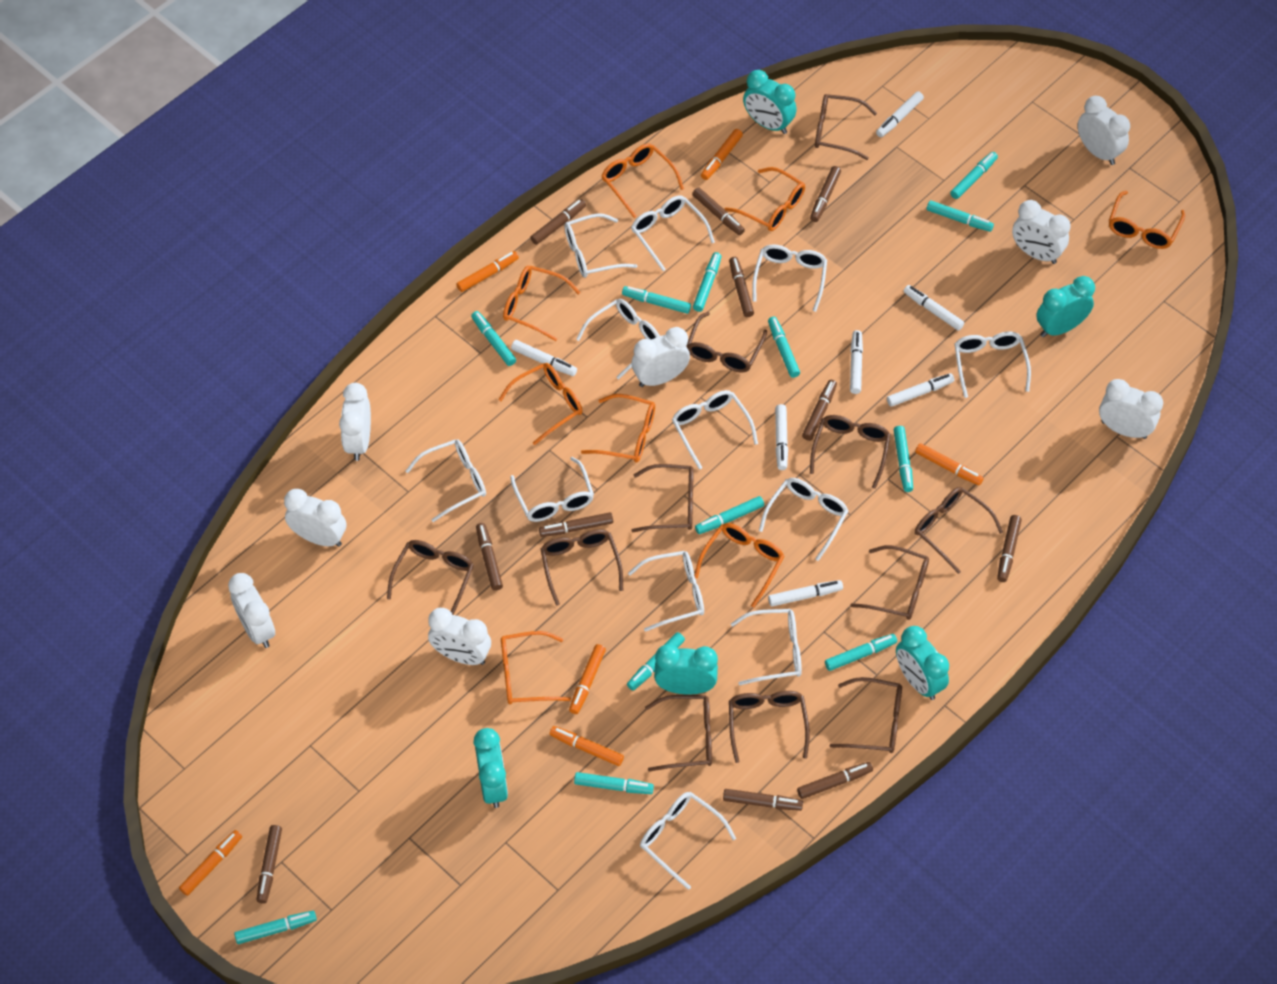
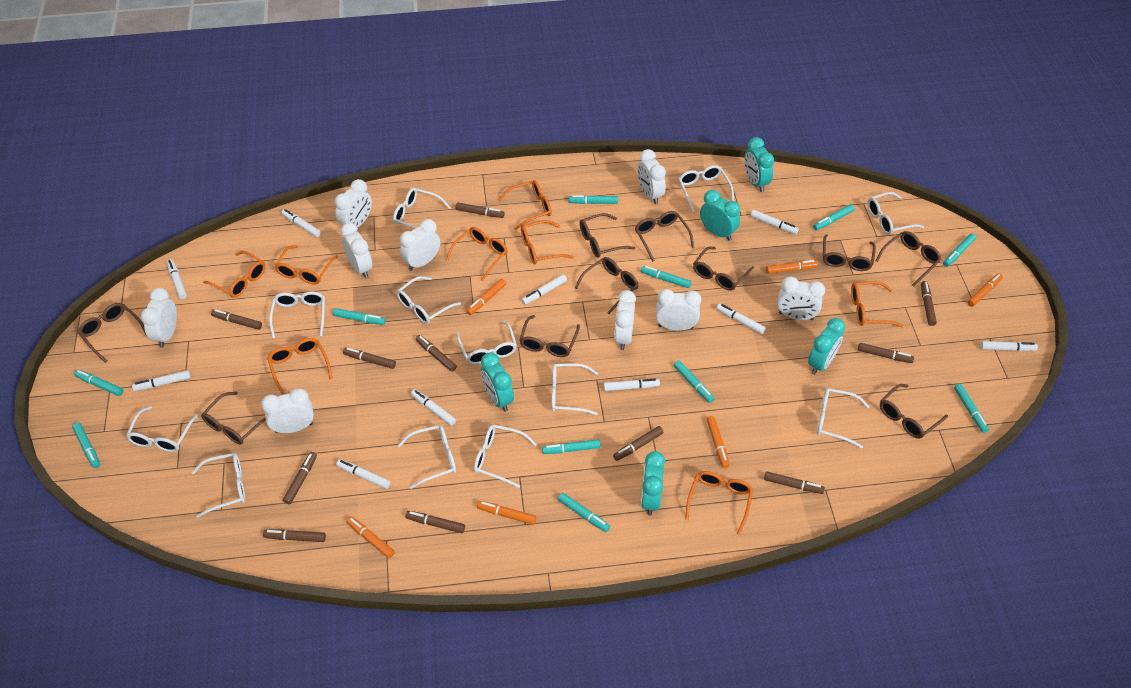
brown glasses: [387,540,474,615] [541,529,623,606] [632,464,694,532] [645,695,712,772] [686,312,767,373] [729,691,810,763] [810,415,891,489] [815,94,877,160] [830,677,902,753] [851,545,929,620] [915,487,1003,574] = 11 -> [78,303,146,363] [201,391,266,444] [520,315,580,357] [575,257,639,314] [579,213,635,258] [635,211,694,262] [693,246,754,291] [823,234,876,271] [875,231,942,287] [880,384,948,439] = 10
turquoise marker: [234,911,317,944] [471,311,516,366] [574,772,654,794] [622,286,691,314] [627,632,685,691] [693,252,722,312] [695,496,764,534] [768,317,800,378] [825,634,897,671] [894,426,913,492] [927,200,994,232] [950,152,998,199] = 12 -> [72,422,100,468] [74,370,124,396] [333,308,386,325] [542,439,601,454] [558,493,610,532] [569,195,618,204] [641,266,692,288] [674,360,714,403] [813,204,855,230] [943,234,976,267] [954,384,989,433] = 11
white clock: [228,573,275,648] [284,489,346,547] [339,383,371,461] [428,608,491,665] [631,327,690,387] [1012,200,1071,264] [1077,96,1130,165] [1099,379,1163,439] = 8 -> [141,288,177,348] [261,388,314,433] [335,179,372,228] [341,223,372,278] [400,219,440,271] [614,290,636,350] [638,149,666,204] [656,289,701,331] [777,277,825,320] = 9
white marker: [511,340,577,376] [768,580,843,607] [775,404,788,470] [850,330,863,394] [876,91,924,137] [887,373,954,407] [904,285,964,331] = 7 -> [132,370,191,391] [166,259,187,299] [281,209,321,237] [336,459,390,489] [411,389,456,426] [521,274,567,305] [603,378,660,391] [716,304,766,334] [750,210,799,234] [980,341,1038,351] = 10

